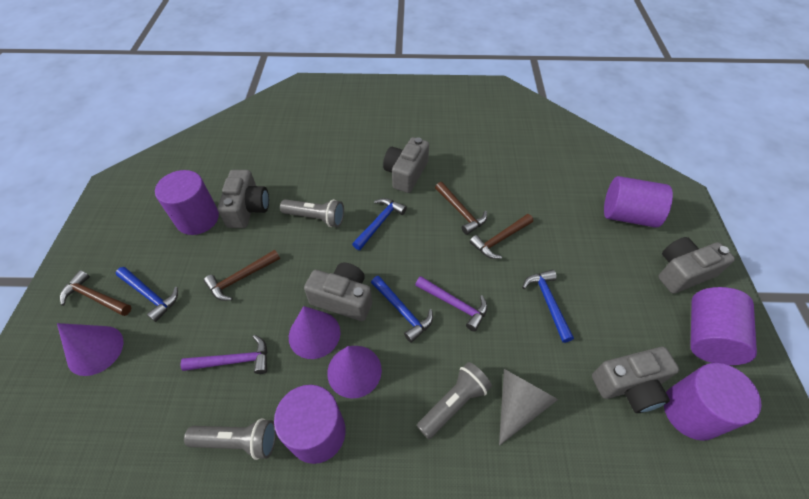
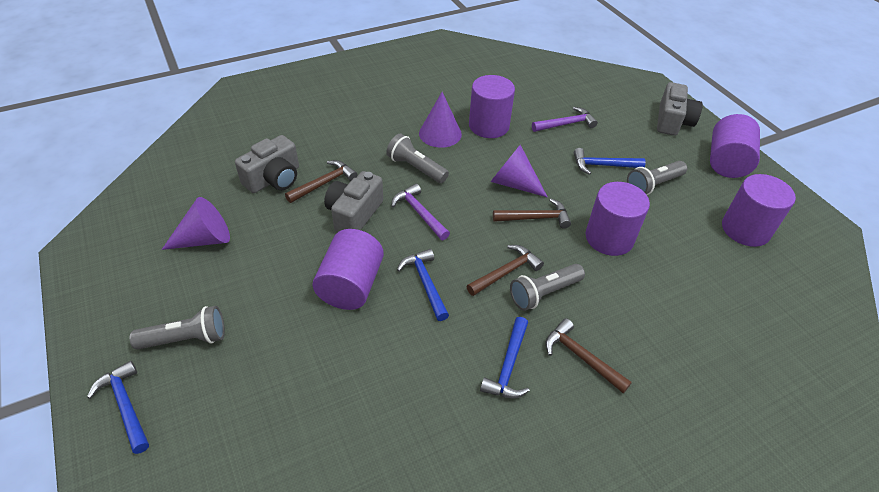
grey camera: [217,170,269,228] [304,262,372,321] [383,137,429,193] [592,347,679,413] [658,237,735,294] = 5 -> [235,135,299,193] [324,171,383,232] [657,82,703,136] = 3
grey cone: [499,369,558,446] = 1 -> none = 0
grey flashlight: [184,418,276,460] [280,199,344,227] [417,362,492,439] = 3 -> [130,306,225,350] [386,134,449,183] [510,264,585,311] [627,161,687,195] = 4

